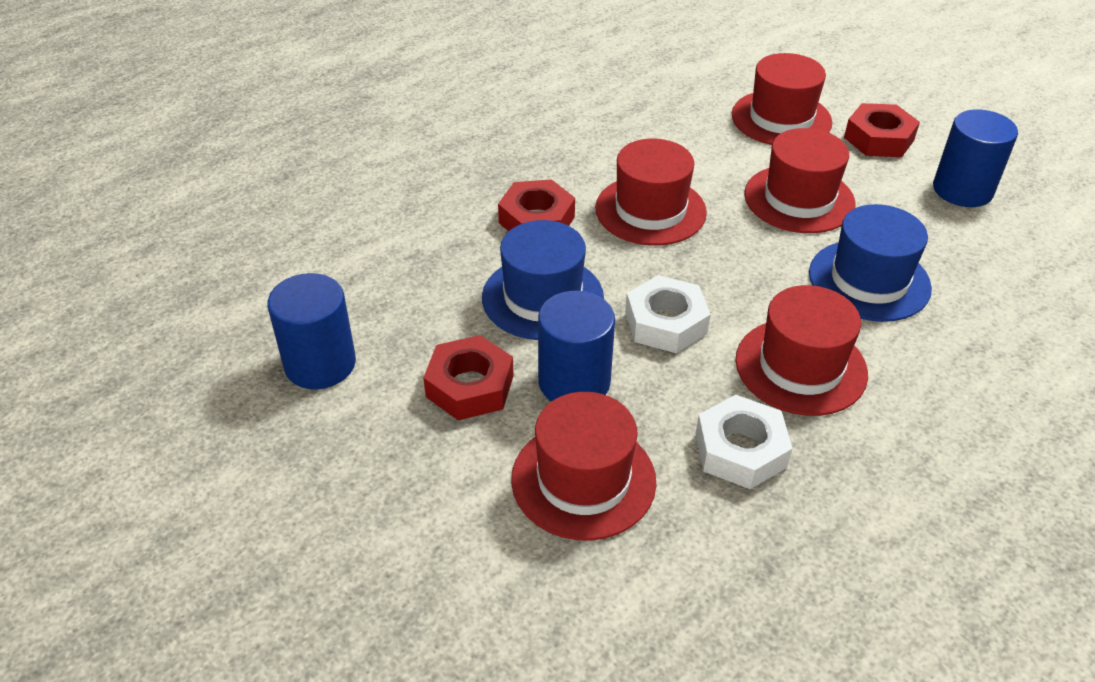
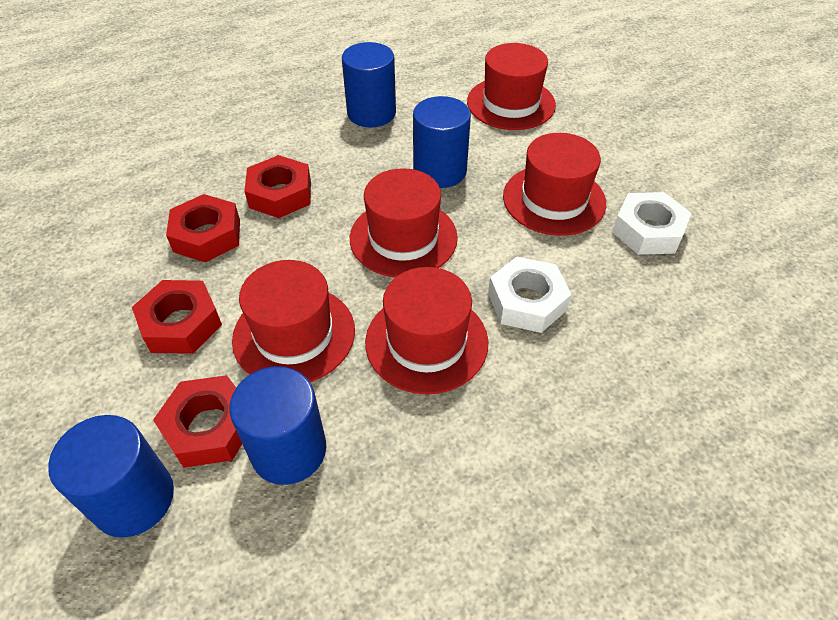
blue cylinder: [267,273,356,389] [538,291,615,402] [933,109,1018,207] = 3 -> [48,415,174,538] [229,366,326,485] [342,42,396,127] [413,96,471,188] = 4
blue hat: [482,220,604,340] [809,204,932,322] = 2 -> none = 0
red nut: [423,335,514,420] [498,179,575,231] [844,103,920,157] = 3 -> [132,280,222,354] [153,375,242,468] [166,194,240,262] [244,155,311,218] = 4

